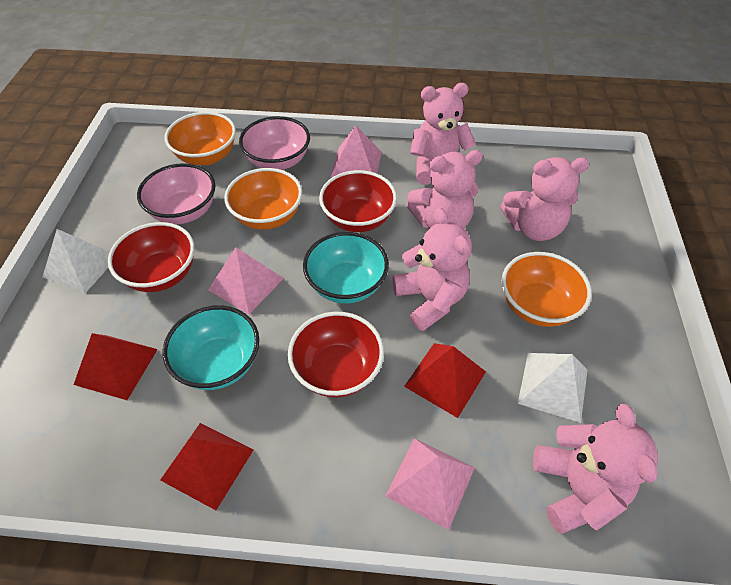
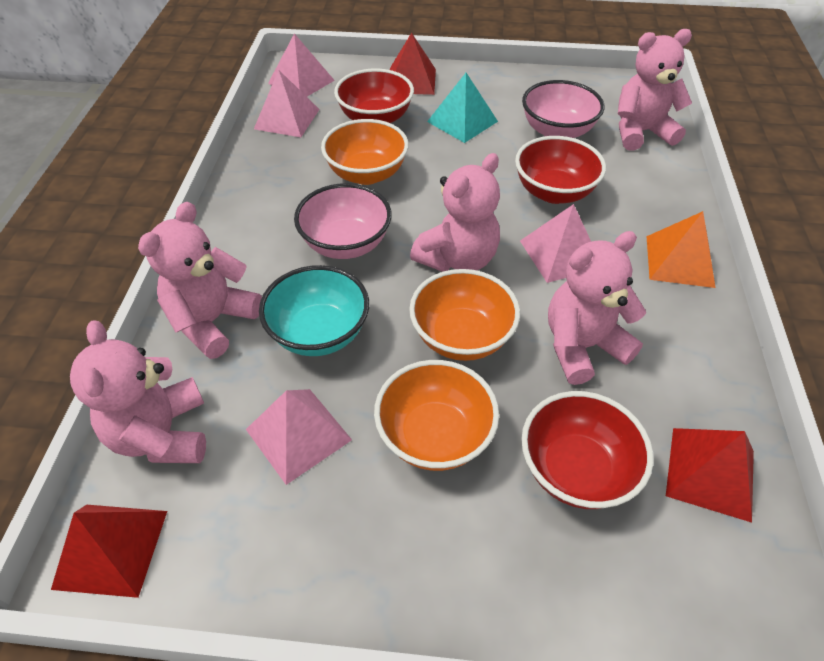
orange pyramid: none = 0 -> [647,211,716,288] = 1
pink pyramid: [208,247,284,314] [330,125,382,177] [386,438,474,530] = 3 -> [246,389,352,485] [254,70,319,137] [268,33,335,97] [520,204,591,283] = 4
turquoise bowl: [163,305,259,390] [303,232,389,304] = 2 -> [259,265,369,356] = 1
turquoise pyramid: none = 0 -> [427,73,498,143] = 1
white pyramid: [43,229,109,294] [518,353,588,423] = 2 -> none = 0

